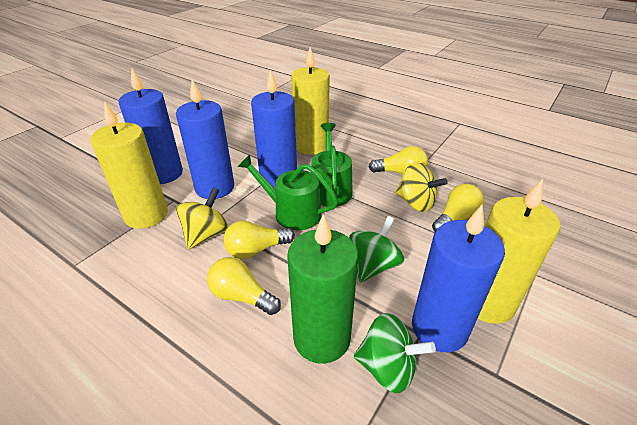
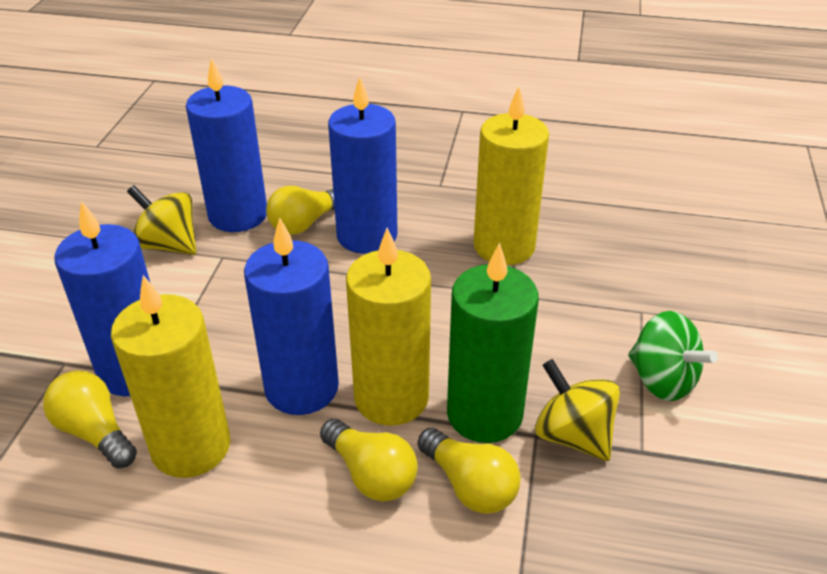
green spinning top: [349,216,404,282] [354,313,436,393] = 2 -> [628,311,718,401] = 1
green watering can: [238,155,338,231] [311,123,352,206] = 2 -> none = 0

